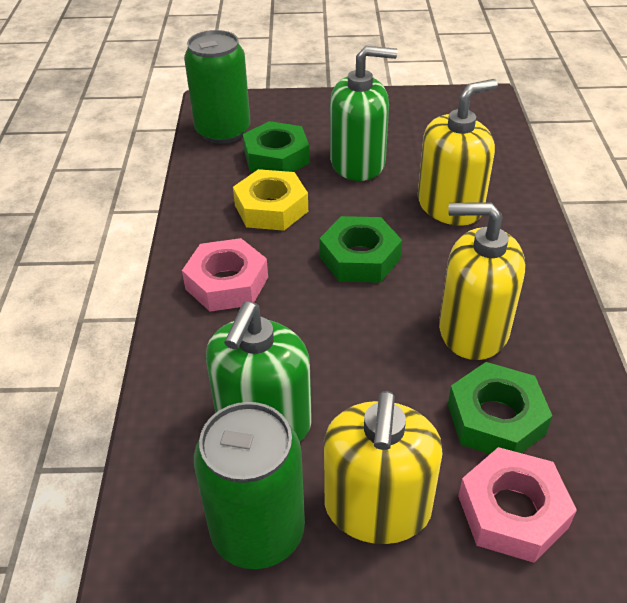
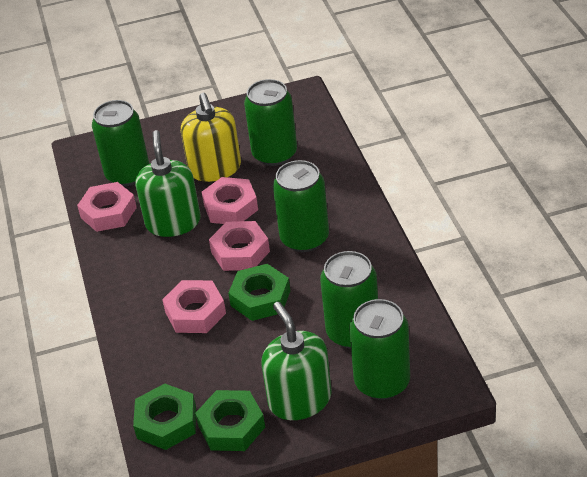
green can: [184,30,250,144] [194,402,305,569] = 2 -> [92,100,149,186] [244,79,297,166] [273,160,329,252] [320,251,378,349] [349,299,410,400] = 5
pink nut: [182,238,268,312] [458,447,577,563] = 2 -> [77,182,137,232] [162,280,226,333] [202,177,258,224] [209,221,270,271] = 4
yellow nut: [233,169,308,231] = 1 -> none = 0
yellow soap dispenser: [324,391,443,544] [418,79,498,226] [439,202,525,360] = 3 -> [181,93,241,182] = 1

